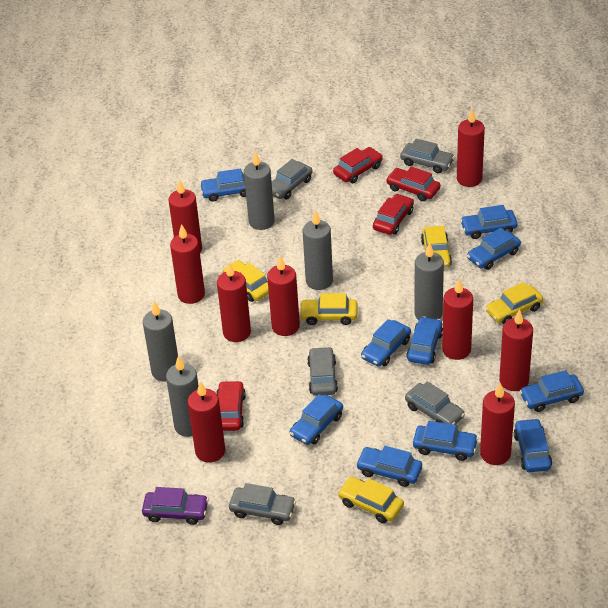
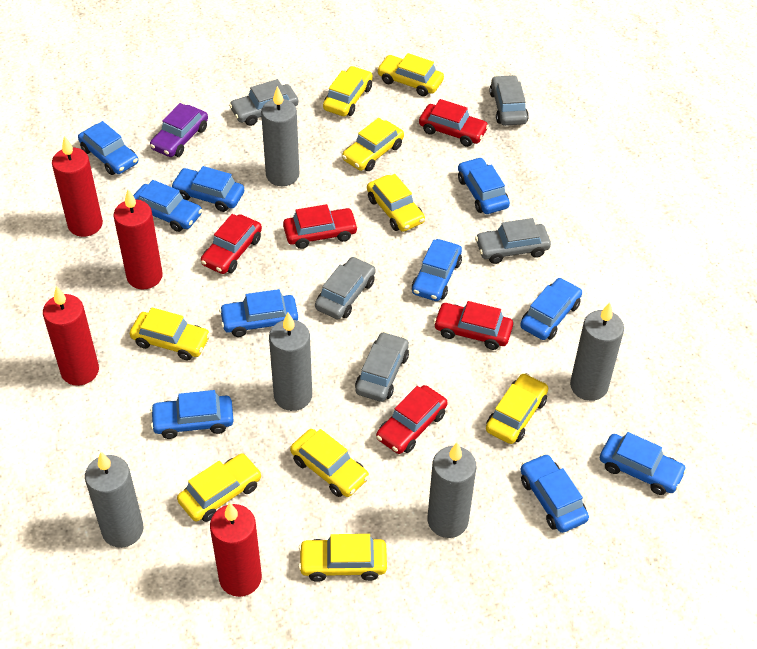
red candle: [169,179,202,253] [170,224,205,304] [188,381,225,463] [217,262,251,342] [267,256,300,336] [442,279,473,360] [457,109,485,187] [480,383,515,465] [499,309,533,391] = 9 -> [43,286,99,386] [52,136,103,237] [113,190,163,289] [210,502,262,597] = 4
red car: [216,381,246,431] [333,147,383,183] [373,194,414,235] [386,166,440,201] = 4 -> [201,214,262,274] [283,204,358,249] [376,385,448,454] [419,99,489,147] [434,301,513,350] = 5
yellow car: [223,260,269,302] [299,293,358,325] [338,477,404,523] [421,226,452,268] [485,282,543,324] = 5 -> [130,307,210,361] [177,453,262,522] [290,429,369,497] [298,534,387,582] [323,66,373,116] [342,118,404,171] [367,174,425,232] [377,53,444,96] [486,373,548,444] = 9

